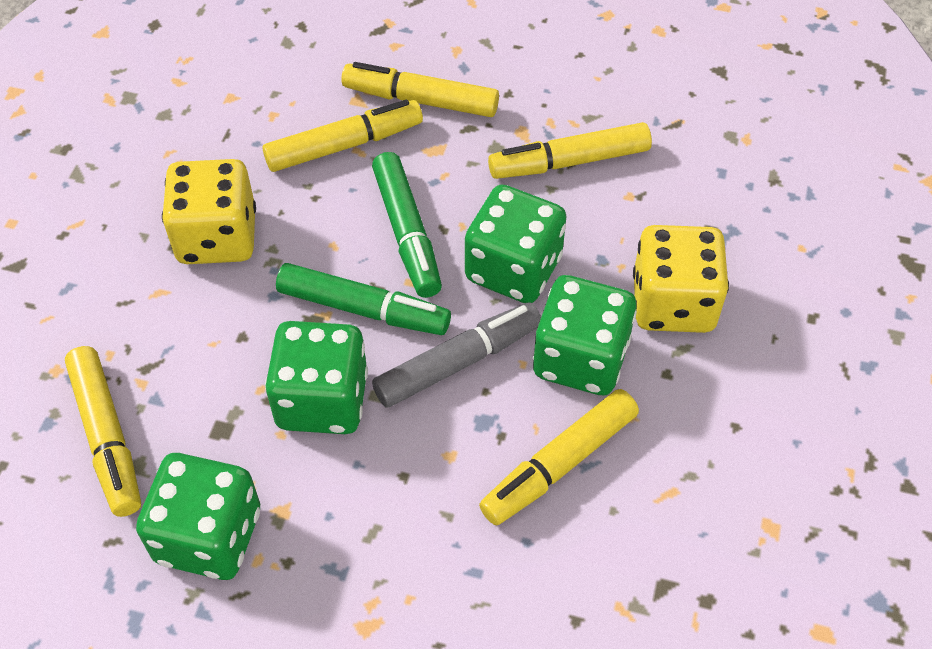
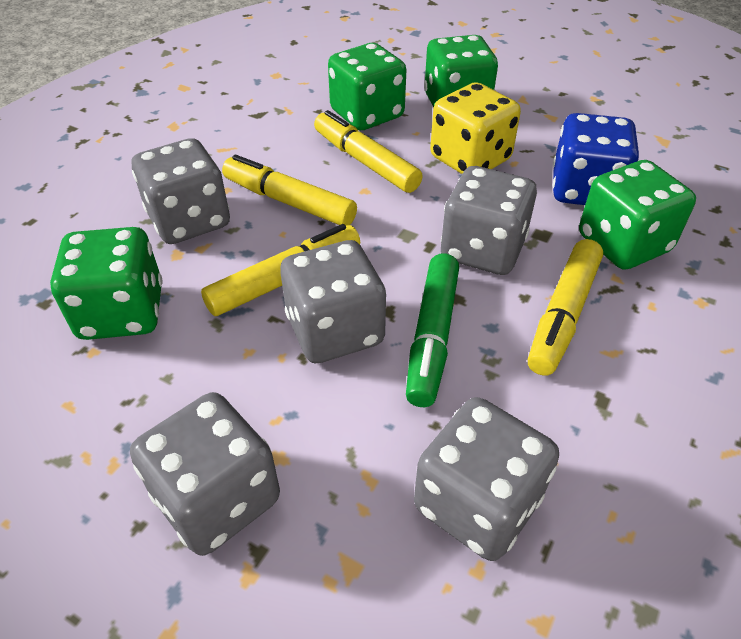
blue dice: none = 0 -> [553,113,639,205] = 1
green marker: [276,263,451,335] [372,152,442,298] = 2 -> [406,254,459,407] = 1
grey dice: none = 0 -> [130,392,280,556] [132,138,230,244] [280,240,386,363] [414,397,559,561] [441,166,537,275] = 5
grey marker: [372,302,541,407] = 1 -> none = 0
yellow dice: [162,159,256,264] [633,225,729,333] = 2 -> [430,82,521,174] = 1
yellow marker: [65,346,141,517] [263,100,423,172] [341,62,499,117] [479,389,639,525] [488,122,652,179] = 5 -> [201,224,360,316] [222,155,357,226] [314,110,423,193] [528,239,603,376] = 4

